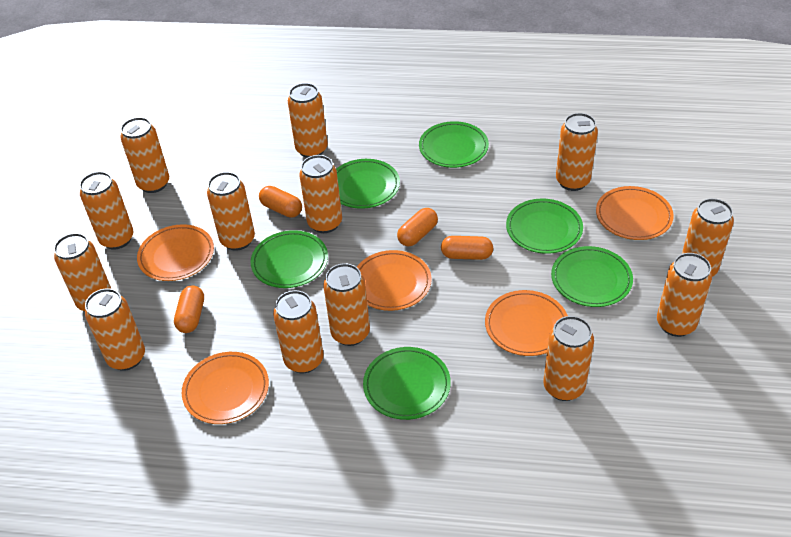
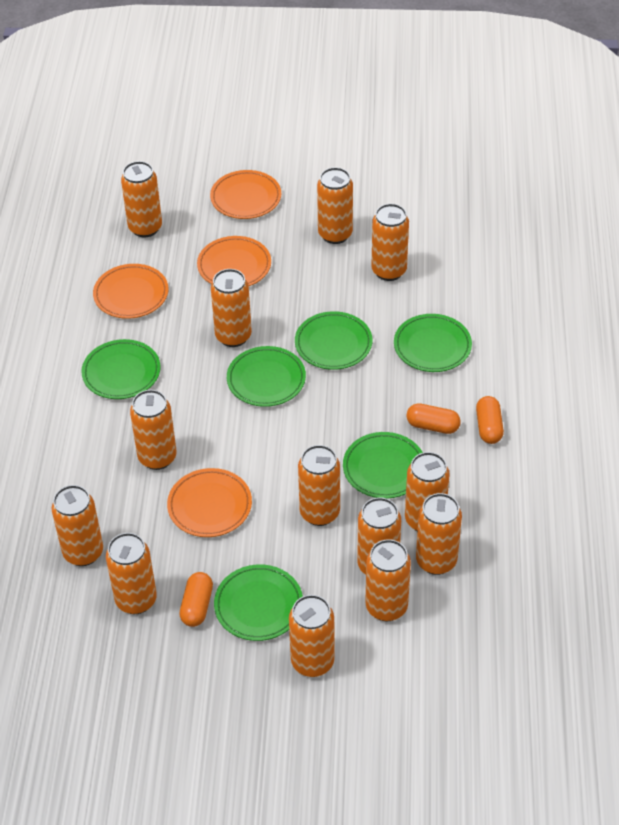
orange capsule: [174,285,204,333] [259,186,302,218] [397,208,438,246] [441,236,493,260] = 4 -> [179,572,213,627] [406,403,461,434] [476,396,504,444] = 3
orange plate: [137,224,214,281] [182,352,269,424] [357,250,432,311] [485,290,568,356] [596,186,674,240] = 5 -> [93,264,169,319] [167,468,252,537] [197,236,271,286] [210,170,281,219] = 4

